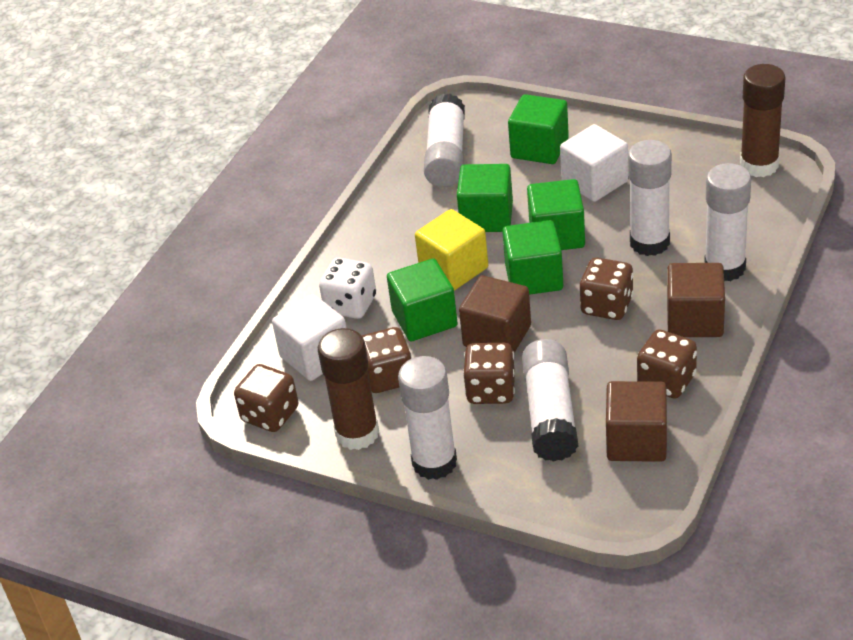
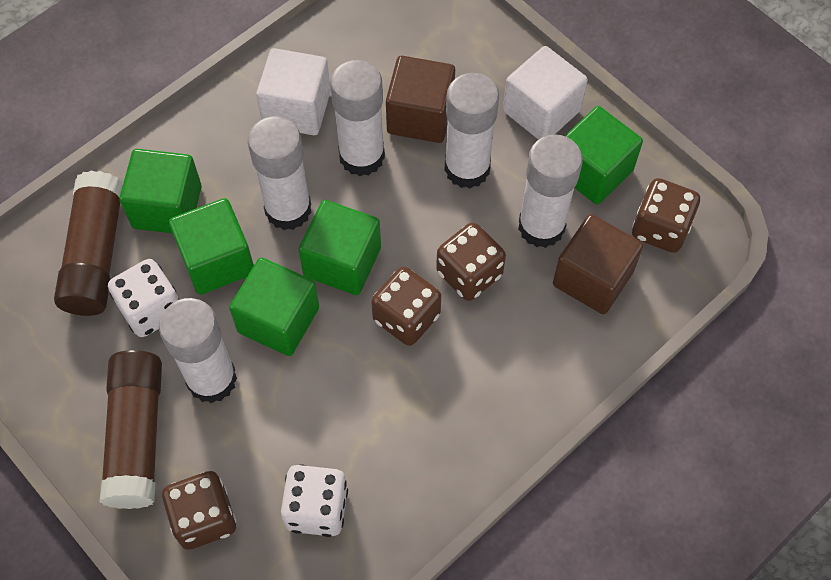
brown cube: [459,276,531,353] [606,381,667,462] [667,263,725,337] = 3 -> [386,56,455,143] [553,214,643,314] = 2
brown dice: [234,364,299,432] [362,327,412,393] [463,343,515,404] [580,258,634,320] [637,330,697,399] = 5 -> [162,471,236,550] [371,267,441,346] [436,222,506,301] [632,178,700,253] = 4
white dice: [319,258,376,319] = 1 -> [108,259,179,337] [281,465,348,537] = 2
yellow cube: [415,209,488,291] = 1 -> none = 0

